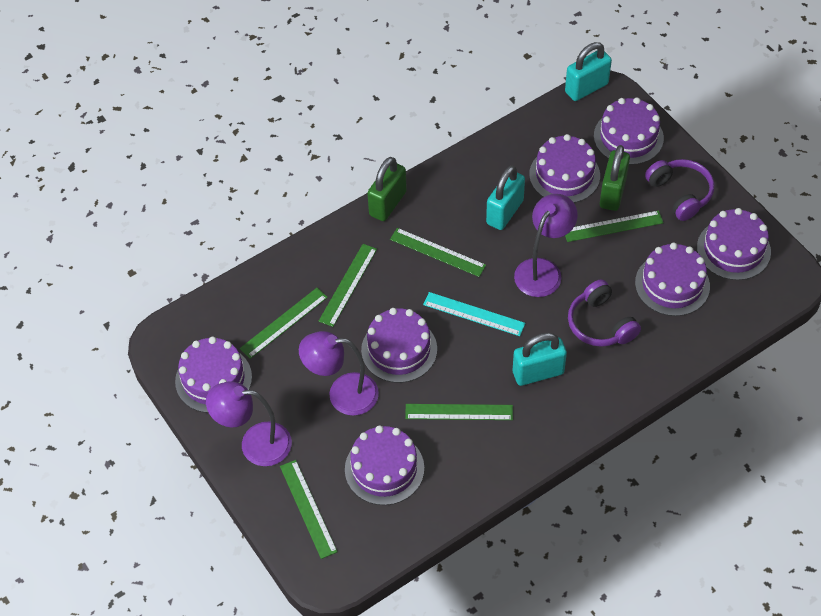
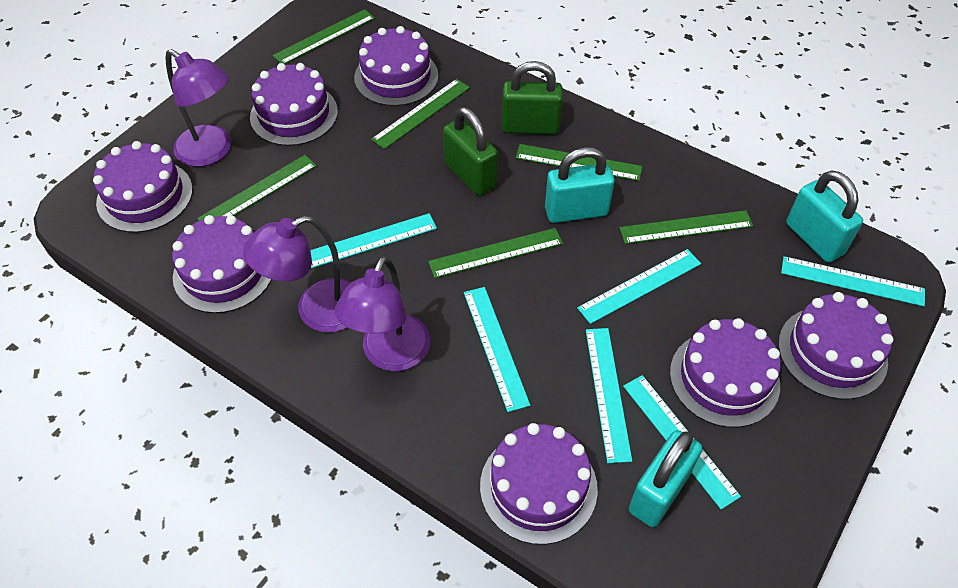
purple headphones: [568,279,641,347] [645,159,714,221] = 2 -> none = 0
turquoise ruler: [423,292,525,336] = 1 -> [310,213,437,268] [464,287,530,412] [577,249,701,324] [586,328,632,463] [623,375,741,509] [781,256,925,306] = 6

